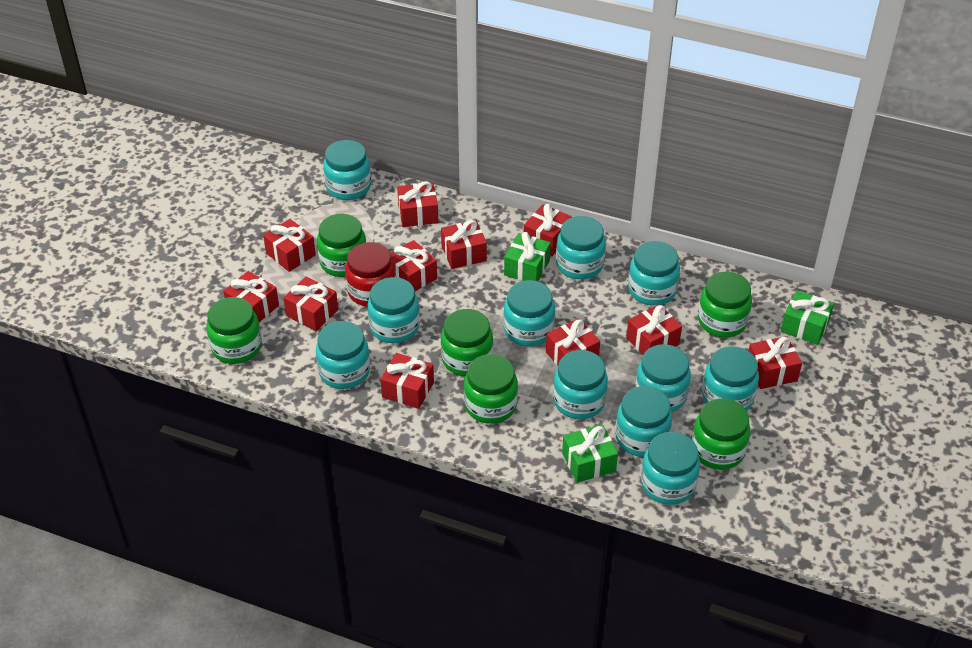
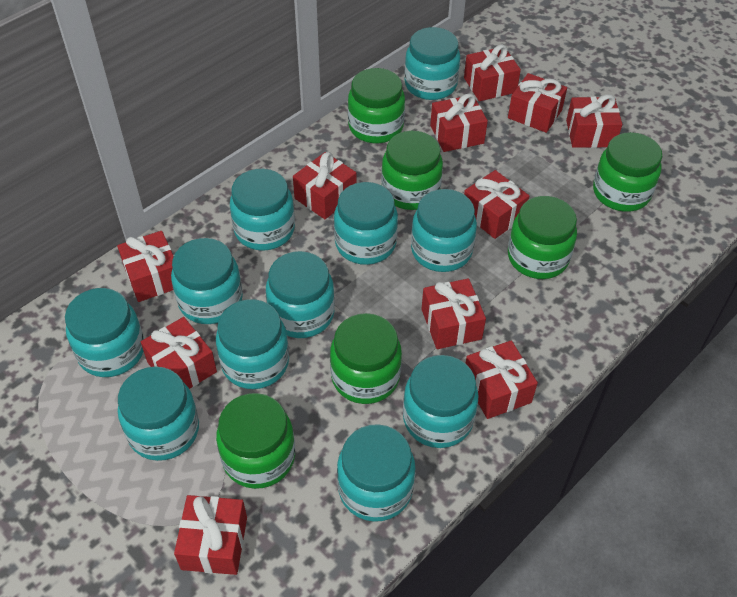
green gift: [504,232,551,281] [562,424,618,483] [781,290,834,345] = 3 -> none = 0
red jar: [345,242,396,307] = 1 -> none = 0

